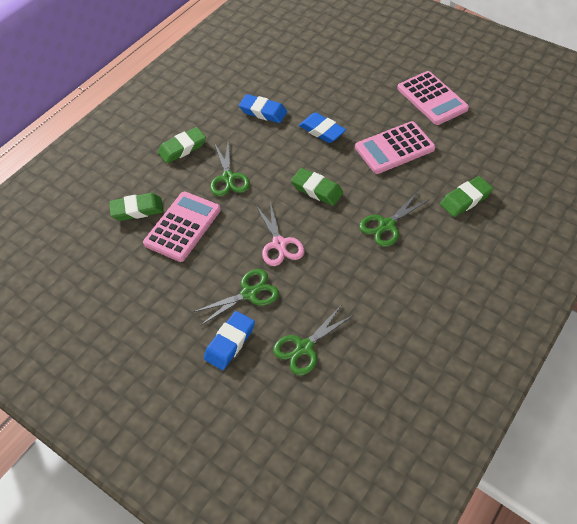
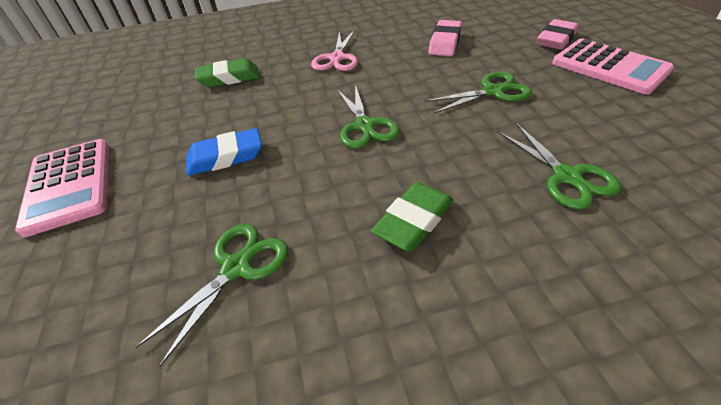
blue eraser: [204,311,255,370] [239,94,287,123] [299,112,346,143] = 3 -> [186,128,262,176] = 1
green eraser: [109,193,163,221] [158,127,206,163] [291,168,343,206] [440,176,493,217] = 4 -> [195,58,260,87] [371,182,453,251] = 2
pink calculator: [143,192,221,262] [355,121,436,174] [397,71,469,125] = 3 -> [15,139,109,237] [552,38,674,94] = 2
pink eraser: none = 0 -> [429,20,462,56] [537,19,578,50] = 2

